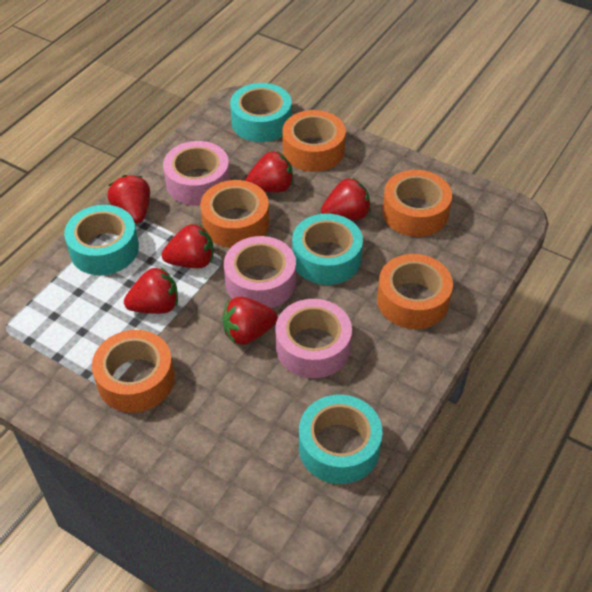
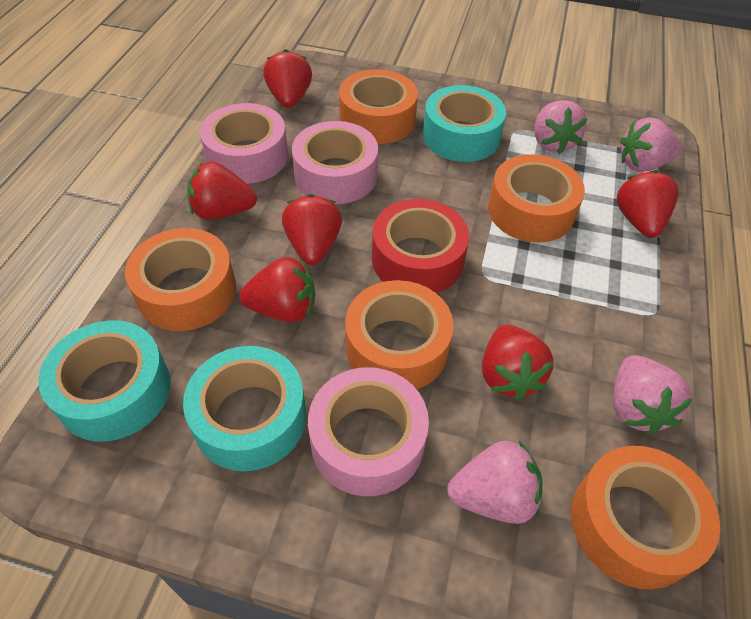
pink strawberry: none = 0 -> [447,441,542,524] [534,100,587,154] [613,355,693,435] [620,117,682,172] = 4
red tape: none = 0 -> [372,199,469,293] = 1
turquoise tape: [64,205,139,275] [230,83,292,142] [292,214,363,285] [299,395,382,484] = 4 -> [38,320,170,441] [183,346,306,472] [423,85,506,162] = 3

